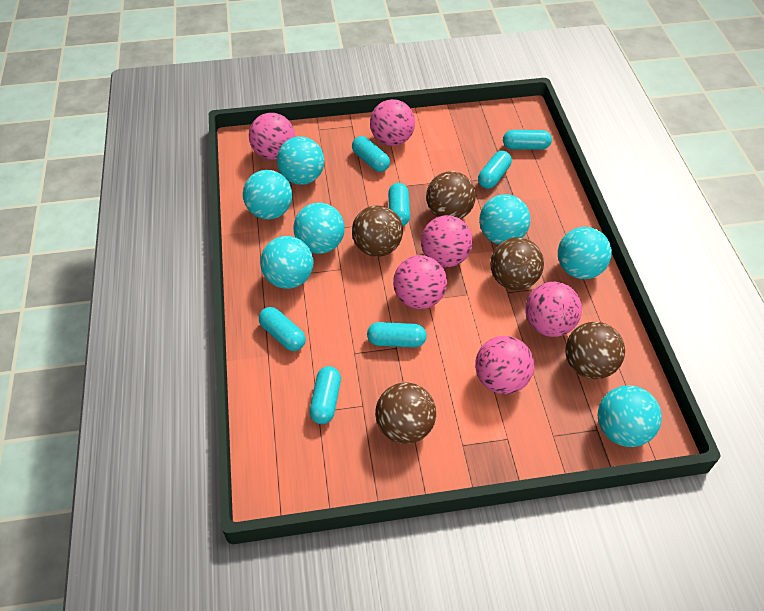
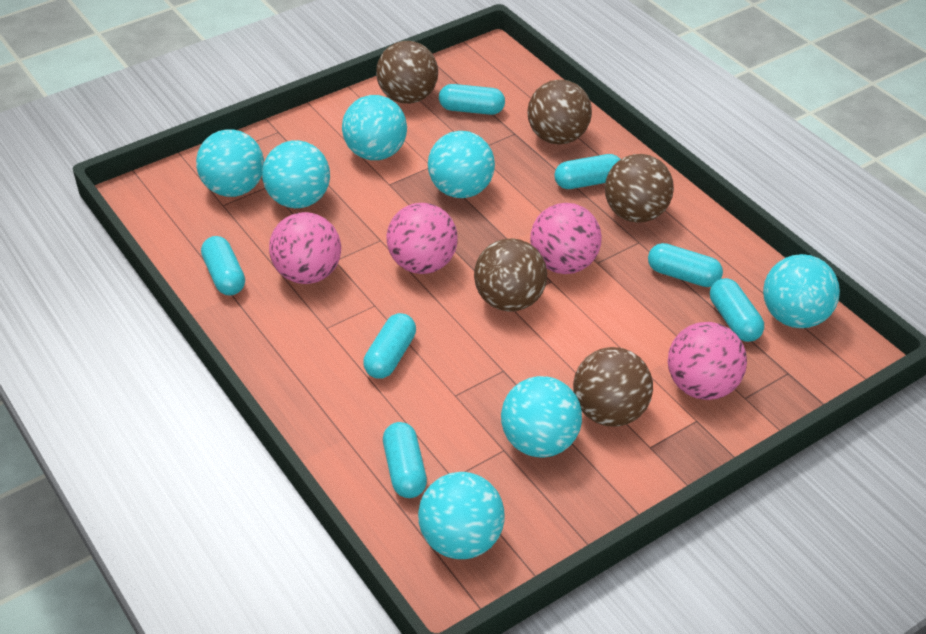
pink ball: [249,113,295,160] [370,99,415,146] [393,255,447,309] [421,215,473,267] [475,336,534,394] [525,282,582,337] = 6 -> [269,212,341,284] [387,203,458,274] [530,203,602,274] [668,322,747,400] = 4

